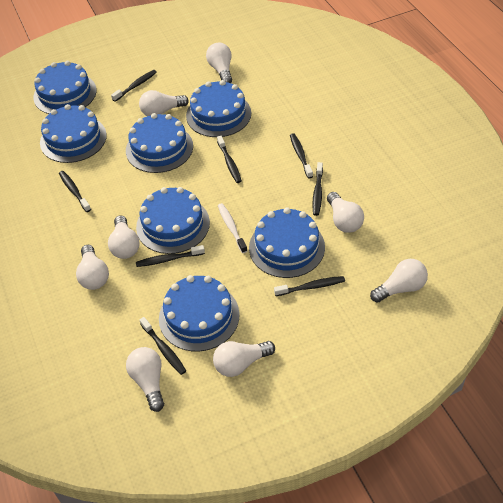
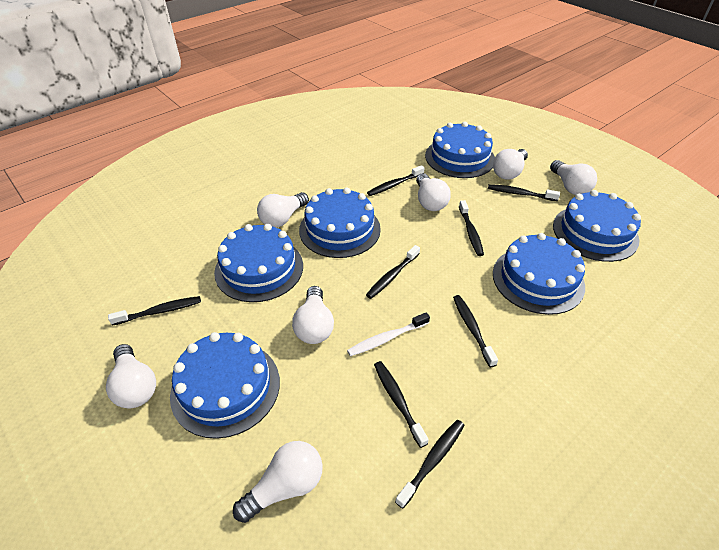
blue cake: [33,61,97,114] [40,104,107,163] [126,113,193,173] [136,187,210,254] [159,275,240,351] [186,80,251,137] [249,207,325,278] = 7 -> [170,332,280,439] [214,224,303,302] [299,187,381,258] [425,122,495,178] [493,233,585,315] [553,190,641,262] = 6
white light bulb: [76,245,109,290] [108,215,140,259] [126,347,164,412] [139,90,189,116] [206,42,232,83] [213,341,275,377] [327,192,364,233] [370,259,428,303] = 8 -> [106,344,156,408] [233,441,323,523] [257,192,309,228] [292,286,334,344] [416,173,451,211] [493,149,528,180] [550,160,597,195] = 7

